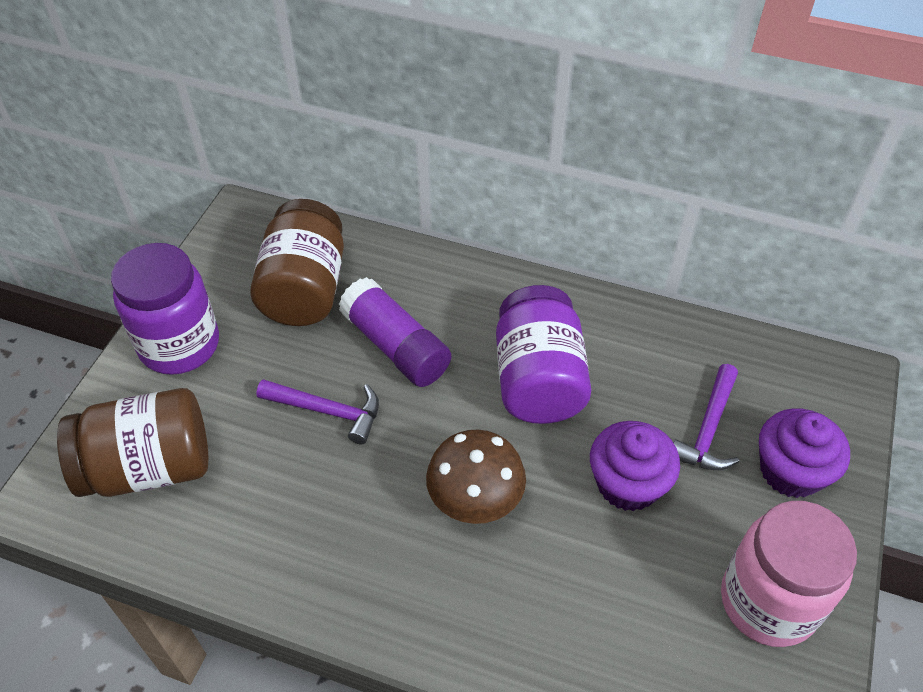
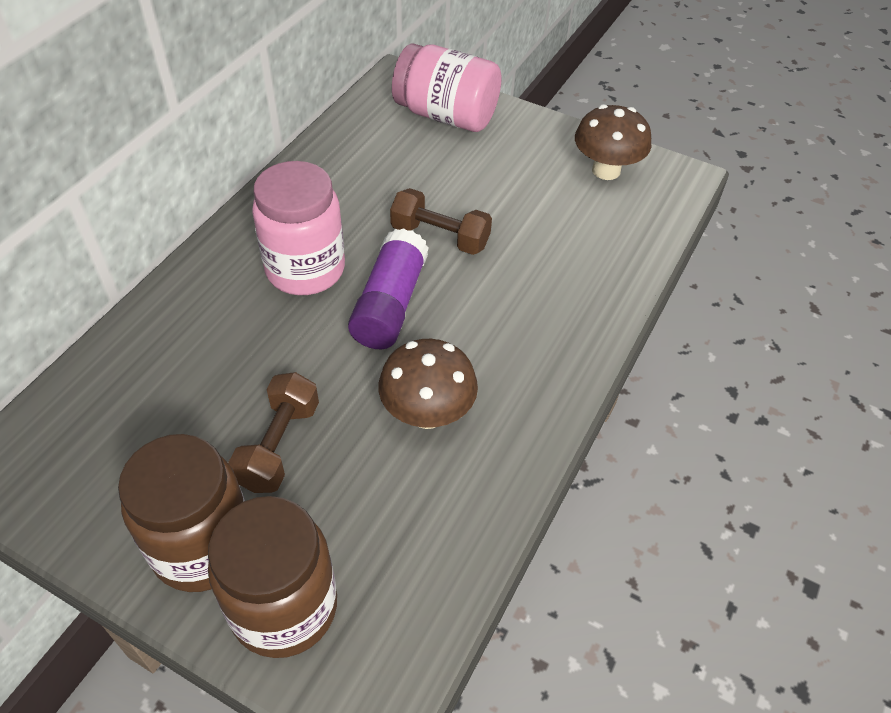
brown dumbbell: none = 0 -> [228,372,319,493] [390,188,492,255] = 2
brown mushroom: [426,430,526,524] = 1 -> [378,339,478,429] [575,104,651,180] = 2
pink jar: [721,501,857,647] = 1 -> [252,161,345,295] [392,44,502,132] = 2
purple cupcake: [590,421,680,511] [759,408,850,498] = 2 -> none = 0
purple hammer: [256,379,379,444] [673,364,739,470] = 2 -> none = 0
purple jar: [111,243,219,375] [496,285,591,424] = 2 -> none = 0

